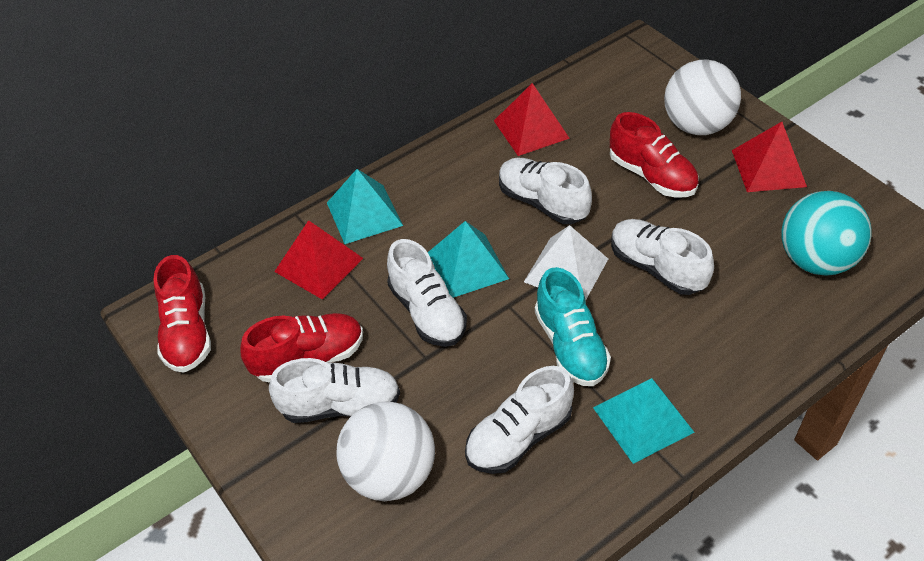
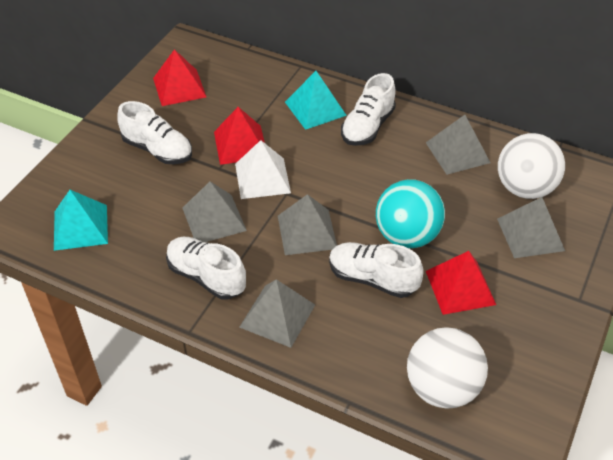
grey pyramid: none = 0 -> [182,181,247,242] [240,279,315,348] [278,194,337,255] [426,115,491,175] [497,197,565,258] = 5
red shoe: [153,255,211,373] [240,313,363,383] [610,112,699,197] = 3 -> none = 0
turquoise pyramid: [327,169,403,244] [428,221,509,298] [593,378,695,464] = 3 -> [54,190,108,251] [285,71,347,130] = 2
turquoise shoe: [535,267,611,386] = 1 -> none = 0
white shoe: [269,358,400,423] [387,239,467,347] [465,366,574,474] [499,158,592,224] [611,219,714,295] = 5 -> [117,101,192,164] [166,237,246,299] [329,242,424,298] [341,73,396,146] = 4

